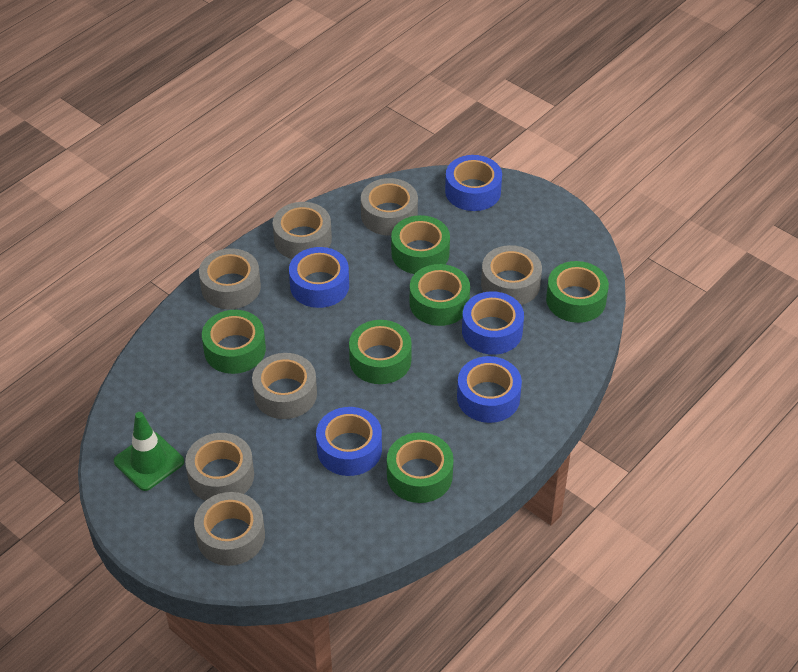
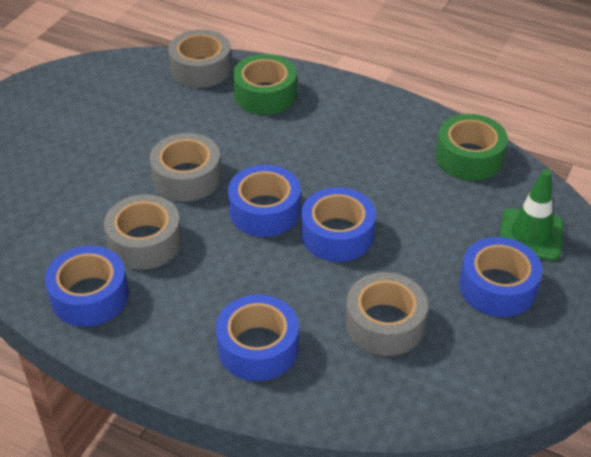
green tape: [202,310,266,374] [349,320,412,384] [387,432,454,503] [391,215,450,274] [410,264,470,326] [546,261,609,323] = 6 -> [233,54,297,115] [436,114,508,180] = 2
grey tape: [185,433,254,501] [194,492,265,566] [199,248,261,309] [252,353,317,419] [273,202,332,259] [361,178,418,235] [481,245,542,305] = 7 -> [104,194,182,270] [150,133,222,202] [168,30,232,88] [345,272,428,356] = 4

